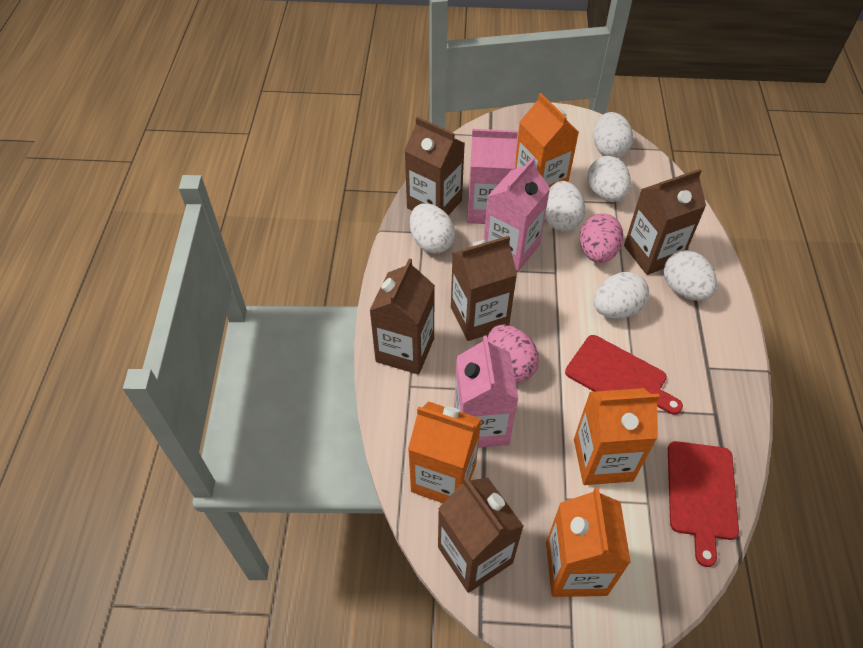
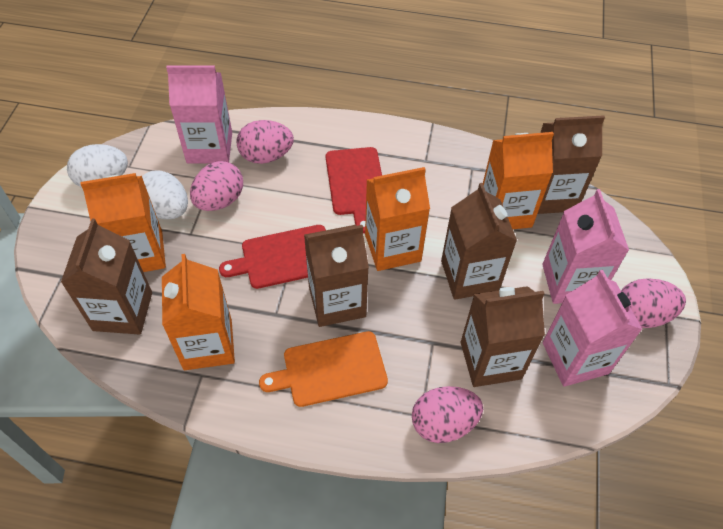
orange cutting board: none = 0 -> [259,331,388,407] = 1
pink egg: [487,325,539,383] [580,214,623,263] = 2 -> [190,161,243,211] [236,120,294,164] [412,386,483,443] [621,278,686,328] = 4
white egg: [410,203,455,254] [545,181,586,232] [587,156,631,202] [594,112,633,158] [594,272,649,319] [664,250,717,301] = 6 -> [67,144,128,188] [142,171,188,219] = 2

